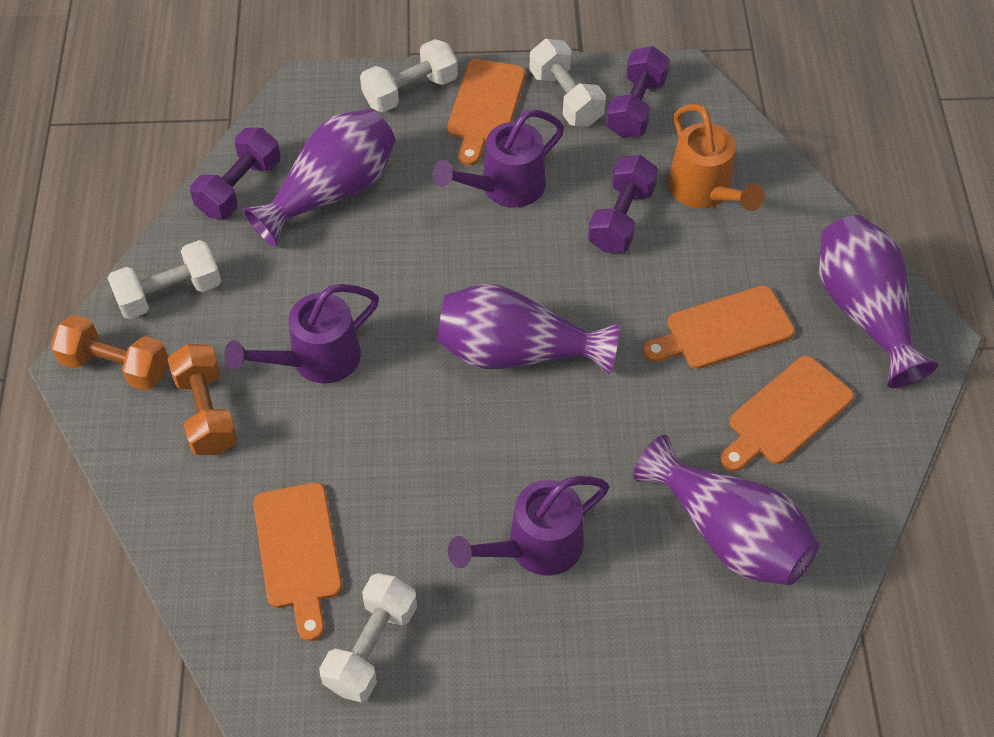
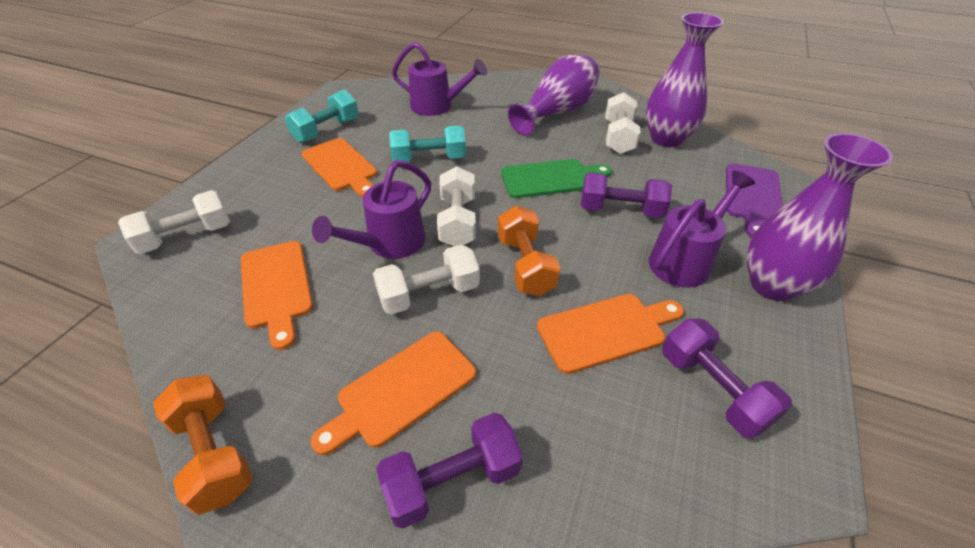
green cutting board: none = 0 -> [501,159,612,198] = 1
orange watering can: [668,104,765,211] = 1 -> none = 0
purple cutting board: none = 0 -> [726,163,783,237] = 1
purple vase: [243,109,395,247] [436,284,619,374] [633,435,819,586] [819,215,938,388] = 4 -> [508,55,599,136] [645,12,724,147] [746,133,893,301] = 3
turquoise dumbbell: none = 0 -> [285,90,359,143] [389,126,466,162] = 2

